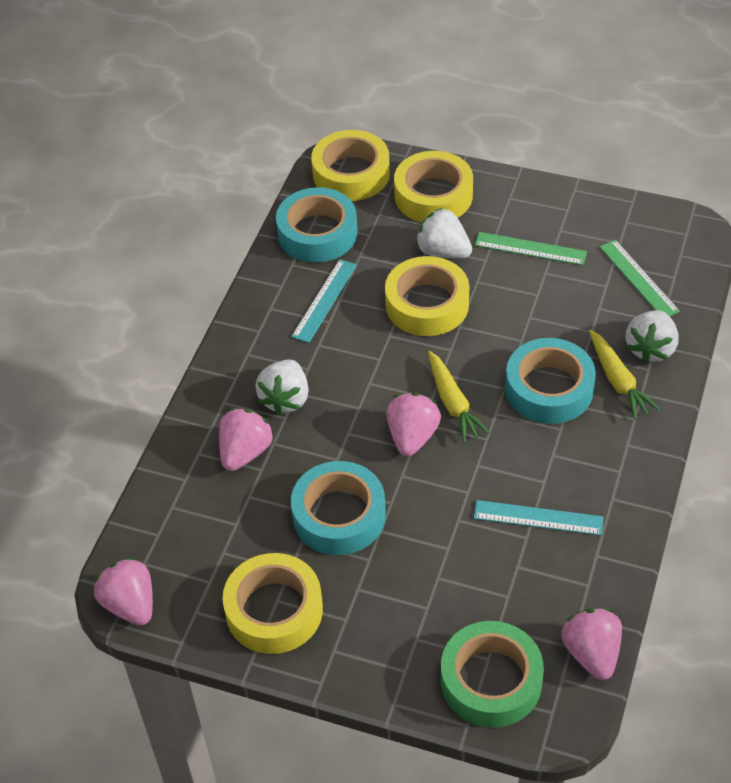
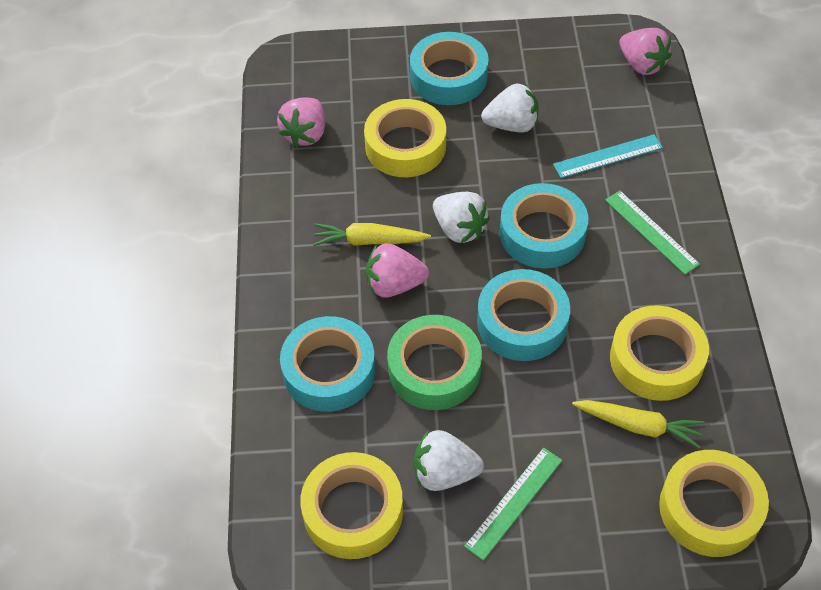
pink strawberry: [94,557,153,626] [219,408,273,471] [387,393,441,456] [562,608,622,680] = 4 -> [277,97,325,147] [366,243,429,298] [619,28,672,75] = 3
turquoise ruler: [291,259,357,343] [474,500,604,535] = 2 -> [553,134,663,178] = 1
turquoise tape: [276,187,358,263] [291,461,386,555] [505,338,596,424] = 3 -> [280,316,376,412] [410,32,489,105] [477,269,570,361] [500,183,588,269] = 4

